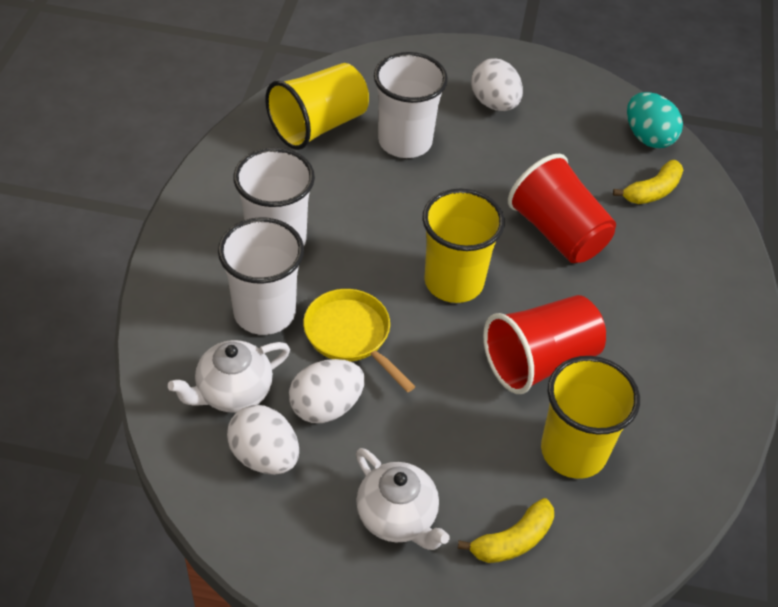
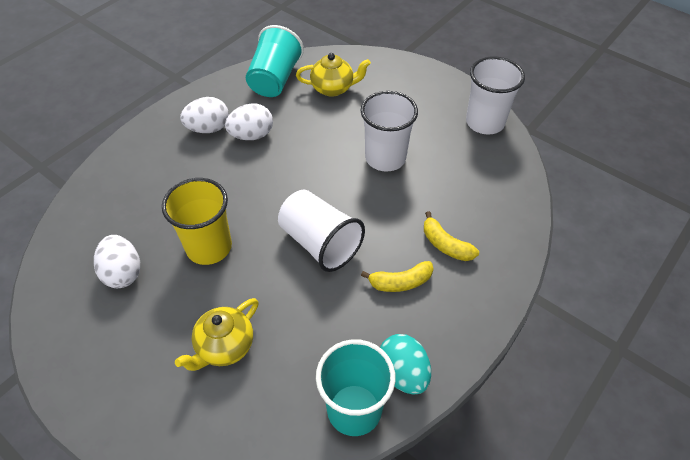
red cup: [483,295,606,394] [508,154,616,263] = 2 -> none = 0
turquoise cup: none = 0 -> [246,25,304,97] [316,339,396,436] = 2
white teapot: [168,340,290,413] [356,448,450,550] = 2 -> none = 0
yellow cup: [265,63,369,150] [422,189,505,303] [541,356,640,479] = 3 -> [162,178,232,265] = 1
yellow pan: [303,289,415,392] = 1 -> none = 0
yellow teapot: none = 0 -> [175,298,259,371] [296,53,371,97] = 2

